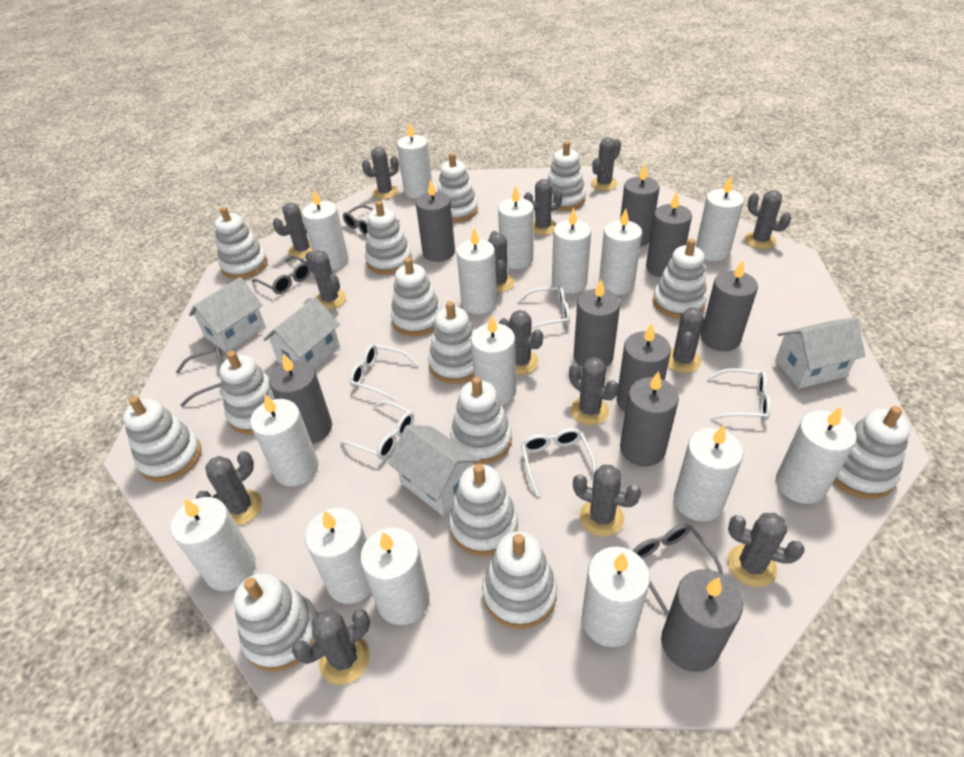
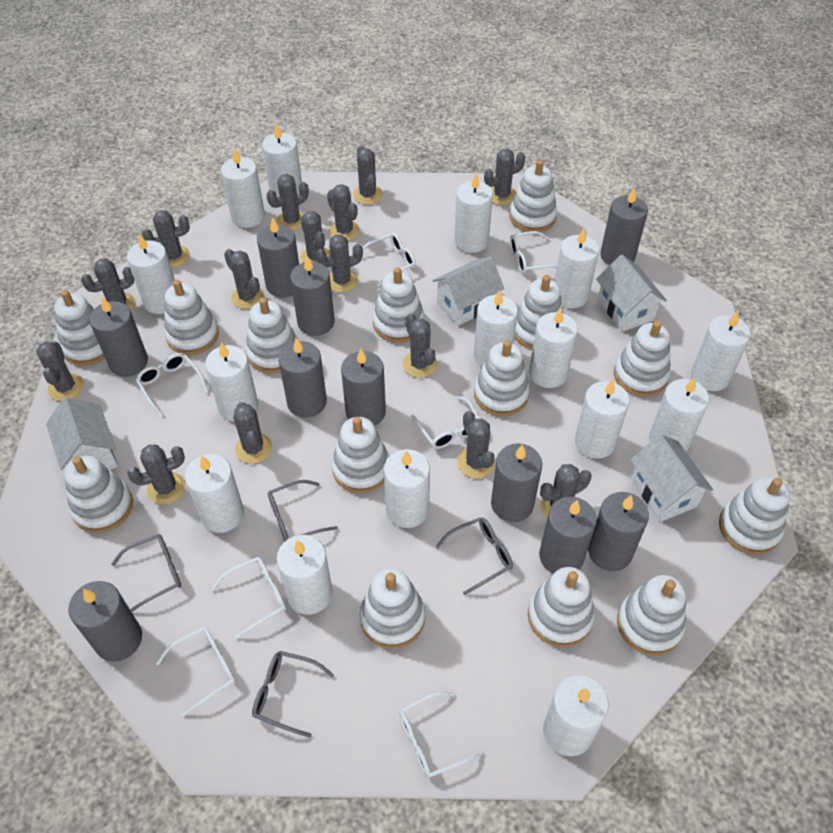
grey cactus: [196,451,262,526] [273,202,313,258] [292,609,370,685] [305,250,346,310] [362,147,399,199] [488,231,515,292] [499,310,543,375] [524,179,563,235] [569,357,618,425] [573,465,641,537] [591,137,621,191] [668,308,704,373] [727,513,805,587] [744,190,791,249] = 14 -> [36,341,84,401] [81,258,135,311] [127,445,186,504] [142,210,190,268] [224,249,264,309] [234,402,272,464] [267,174,309,231] [300,211,330,263] [316,235,363,293] [327,184,360,241] [353,146,383,205] [403,313,438,378] [457,411,495,478] [484,149,525,205] [540,464,592,518] = 15
grey candle: [269,353,332,444] [416,179,455,262] [574,279,620,367] [616,323,671,412] [620,164,660,247] [620,371,679,466] [646,192,692,277] [661,569,743,672] [701,260,758,351] = 9 -> [68,581,142,661] [89,297,148,377] [257,217,299,298] [278,338,327,418] [290,256,334,336] [341,349,386,426] [491,443,542,522] [539,497,597,574] [588,492,649,571] [600,187,648,265] = 10
white glasses: [339,401,414,460] [350,344,418,401] [517,286,570,330] [521,428,596,496] [707,368,771,421] = 5 -> [136,353,209,417] [156,626,236,717] [211,557,286,639] [363,233,416,287] [399,692,483,778] [411,396,480,449] [510,231,557,274] = 7

